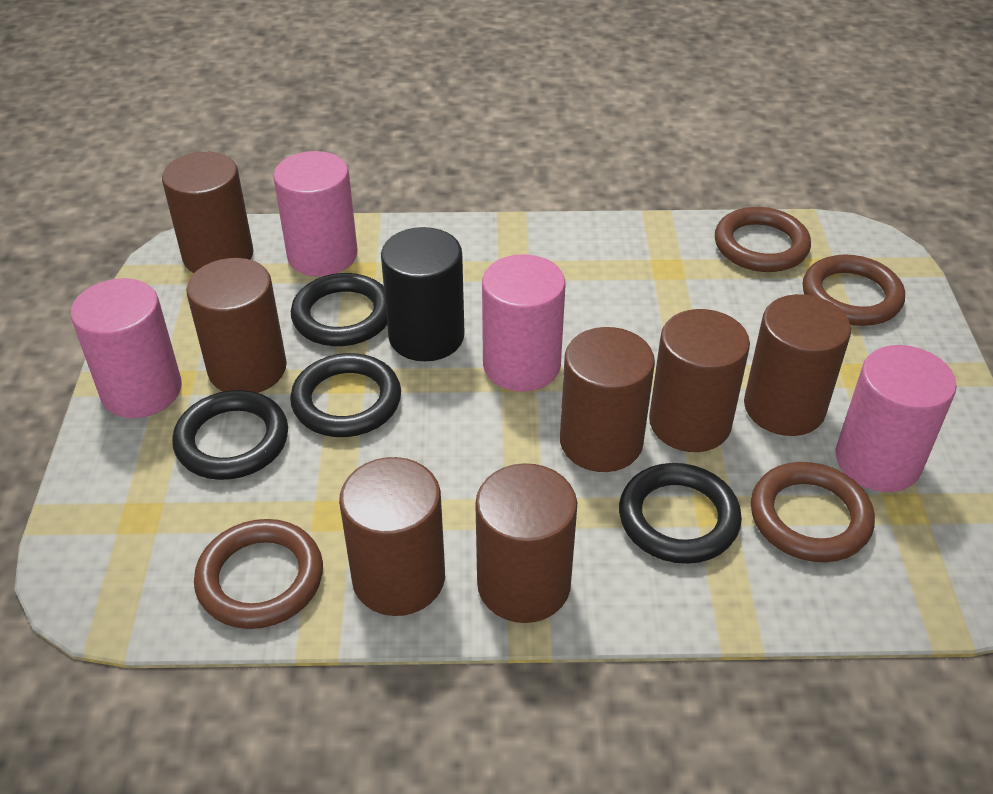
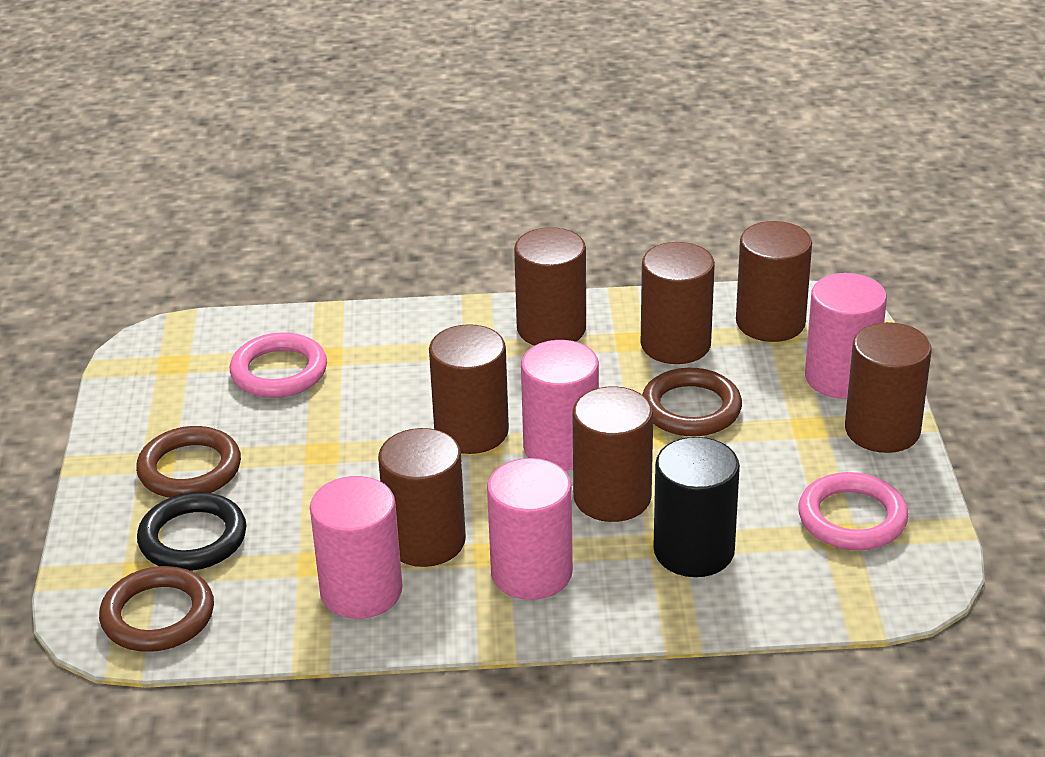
black ring: [172,390,288,480] [290,353,401,437] [291,273,387,346] [619,463,742,564] = 4 -> [137,492,246,571] = 1
brown ring: [194,519,323,629] [715,207,811,272] [751,462,875,562] [803,255,905,326] = 4 -> [99,566,214,652] [136,426,241,498] [642,368,742,437] = 3
pink ring: none = 0 -> [230,332,327,398] [798,472,908,550] = 2

